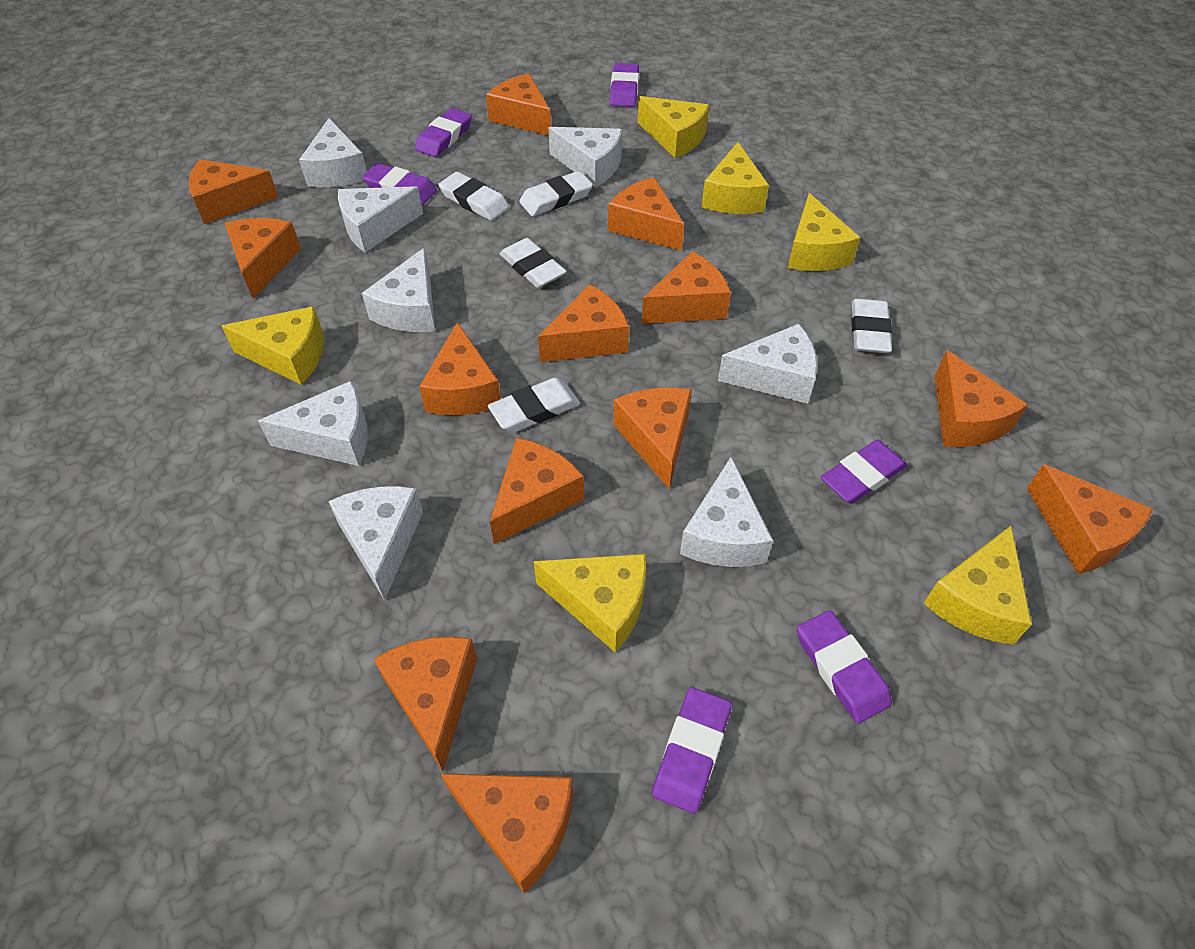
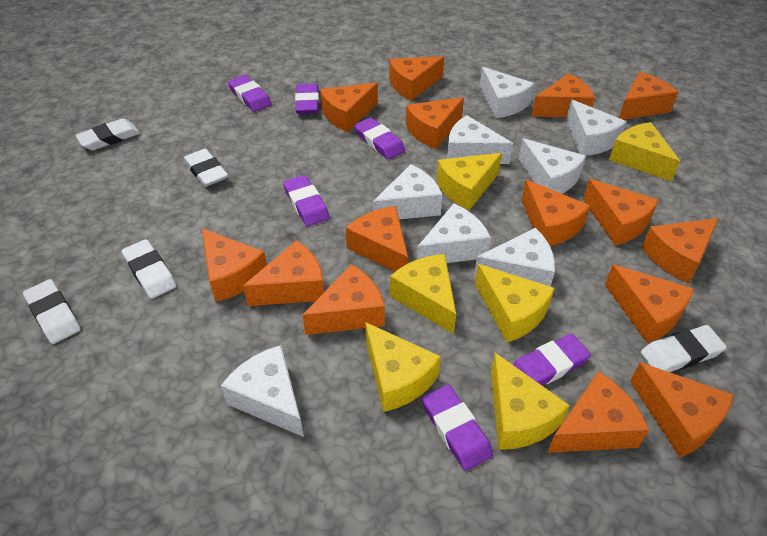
orange cheese: [189,159,278,224] [225,218,301,299] [374,636,477,771] [419,322,501,415] [441,774,573,894] [486,73,551,136] [490,438,584,544] [538,284,629,362] [608,177,684,251] [613,388,692,488] [642,251,731,324] [935,350,1028,447] [1027,464,1153,574] = 13 -> [202,228,267,302] [243,240,324,306] [302,264,385,335] [320,82,378,132] [346,206,408,272] [389,56,444,101] [406,97,464,149] [521,180,590,246] [531,73,595,117] [547,371,649,453] [583,179,659,245] [605,264,694,343] [619,72,678,120] [630,362,734,457] [642,218,719,284] = 15

